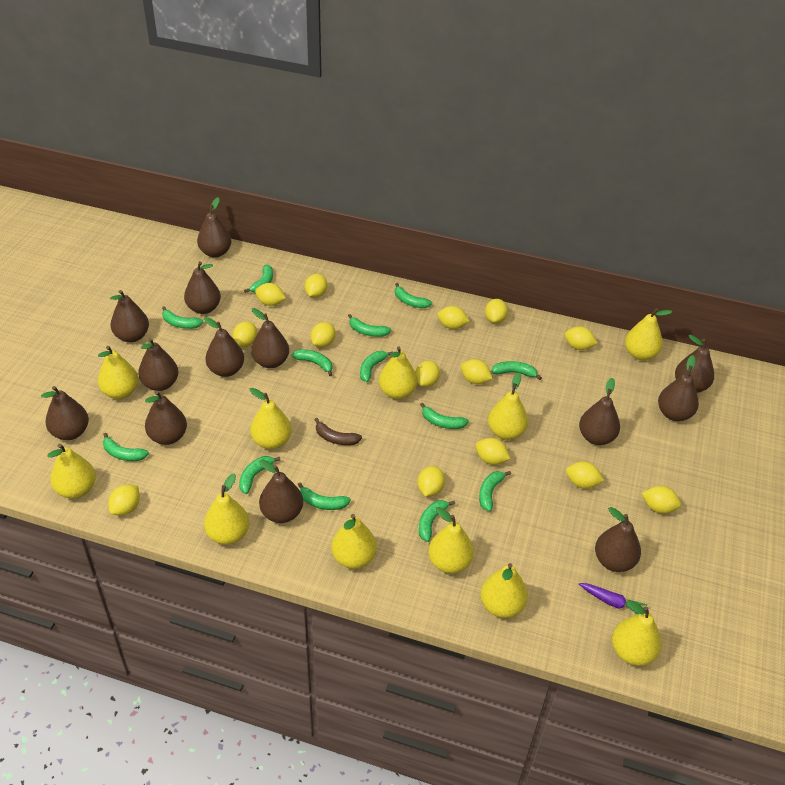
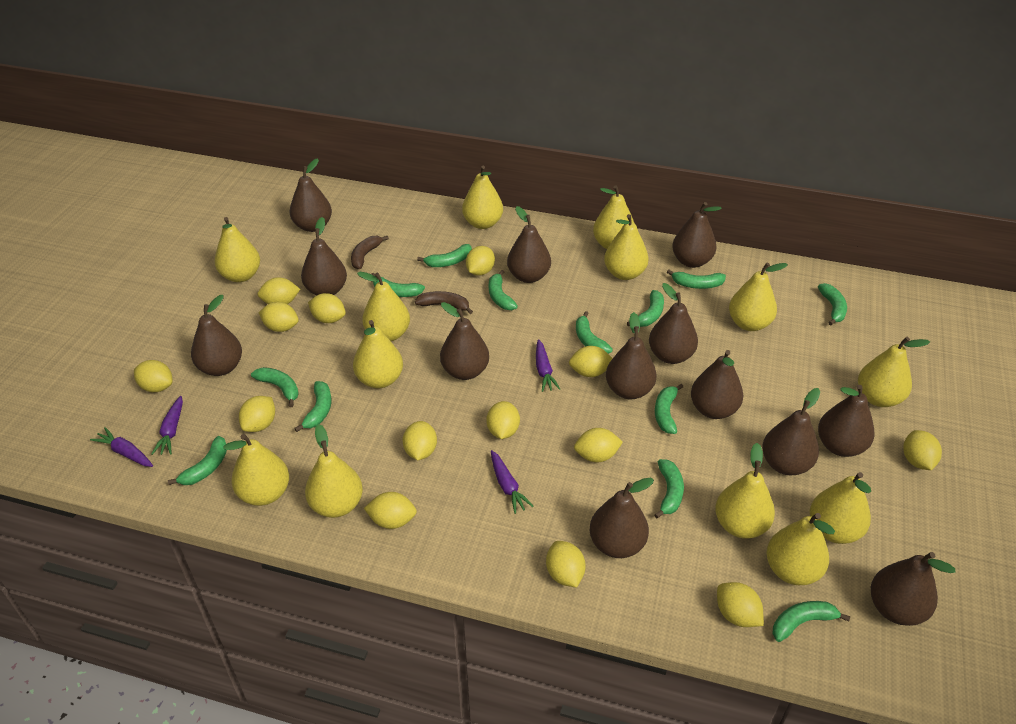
brown banana: [314,418,362,445] = 1 -> [351,236,389,269] [415,291,473,314] = 2
purple carrot: [579,583,647,615] = 1 -> [90,427,153,467] [151,396,183,455] [491,450,534,514] [536,339,560,392] = 4
yellow pear: [47,444,96,499] [98,346,139,399] [204,473,249,545] [250,388,292,449] [331,514,377,569] [379,346,417,399] [428,507,474,574] [481,563,528,618] [488,373,528,440] [612,600,662,666] [625,308,672,360] = 11 -> [215,217,260,282] [224,434,289,506] [305,424,363,518] [353,320,403,388] [357,272,410,341] [462,166,503,229] [593,185,634,249] [604,214,649,280] [715,443,775,539] [729,263,788,331] [766,513,835,585] [810,472,871,544] [858,337,930,407] = 13

